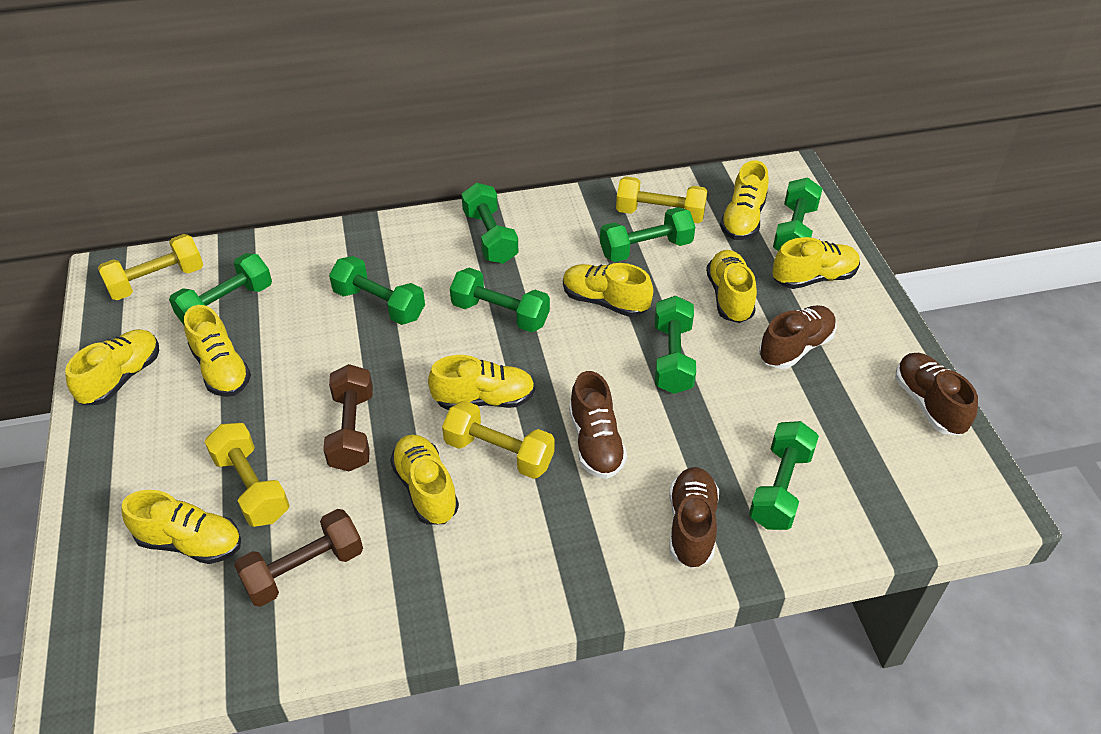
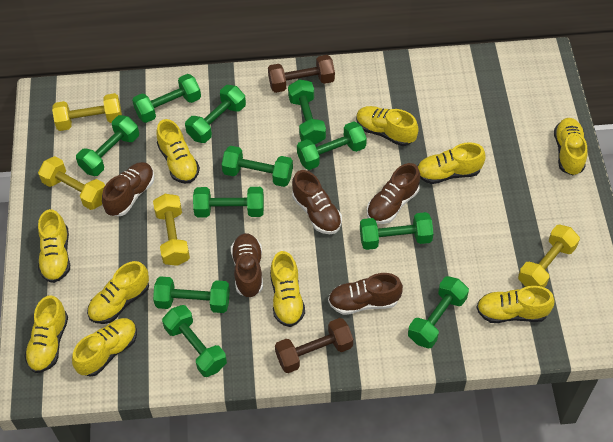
brown shoe: [569,371,627,479] [669,467,719,568] [759,305,837,369] [895,353,978,435] = 4 -> [102,162,155,216] [231,233,263,298] [292,170,342,234] [328,273,403,315] [367,163,420,224] = 5
green dumbbell: [169,253,272,325] [329,256,425,325] [450,268,550,332] [461,183,519,264] [600,207,695,262] [655,295,696,394] [749,421,819,530] [773,177,823,251] = 8 -> [76,115,139,176] [132,74,201,123] [153,276,230,313] [162,305,227,377] [185,85,246,143] [193,187,264,218] [222,146,293,187] [288,79,326,144] [297,121,367,170] [360,212,434,250] [408,276,469,349] = 11
yellow shoe: [65,329,159,405] [121,490,241,564] [184,305,251,397] [390,434,459,524] [428,355,535,410] [563,263,653,317] [706,250,757,323] [720,160,769,240] [772,237,860,289] = 9 -> [24,295,68,373] [38,209,70,283] [72,318,137,377] [87,261,149,324] [156,119,200,184] [270,251,305,327] [356,106,419,146] [417,142,485,184] [476,286,555,323] [554,118,587,175] = 10

